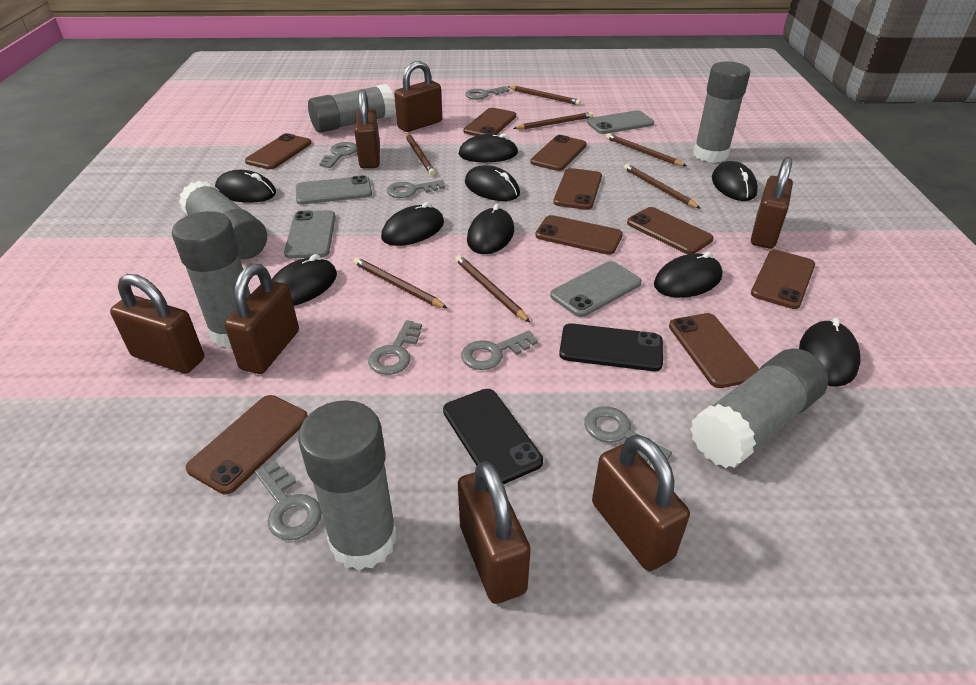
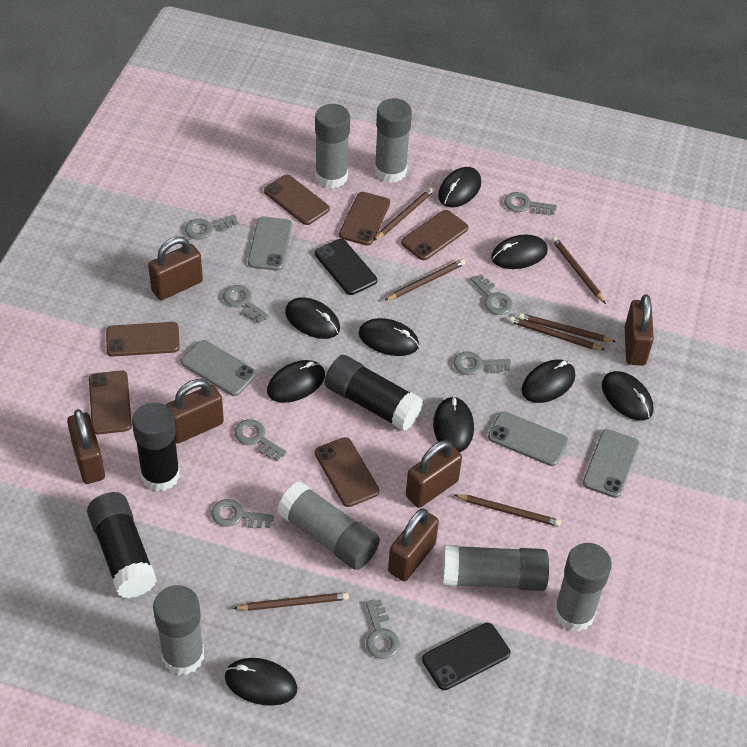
black glue stick: none = 0 -> [87,492,157,598] [132,402,180,491] [325,355,423,431] = 3
brown padlock: [110,274,204,373] [224,264,299,374] [354,89,380,168] [394,61,442,132] [458,461,531,604] [592,434,690,571] [751,157,793,248] = 7 -> [67,409,105,484] [148,236,203,300] [166,379,224,443] [388,508,439,581] [406,440,462,508] [625,294,654,366] = 6
brown phone: [186,395,308,494] [245,133,311,169] [463,108,516,136] [530,135,587,171] [535,215,623,255] [553,168,602,210] [627,207,714,254] [669,313,759,388] [751,250,815,309] = 9 -> [89,371,132,434] [106,322,180,357] [264,175,330,225] [315,437,379,507] [339,192,390,246] [401,210,468,260] = 6
grey key: [255,461,322,540] [320,142,357,168] [368,320,422,375] [387,180,445,198] [461,331,538,370] [465,86,509,100] [584,406,672,462] = 7 -> [185,214,238,240] [211,499,274,528] [223,285,269,323] [234,419,287,461] [366,600,400,659] [453,352,511,375] [471,274,513,315] [504,192,557,215] = 8

